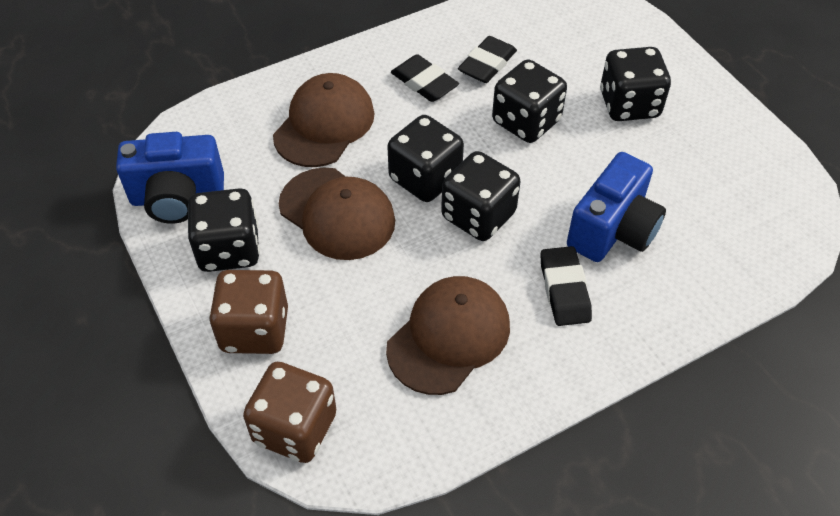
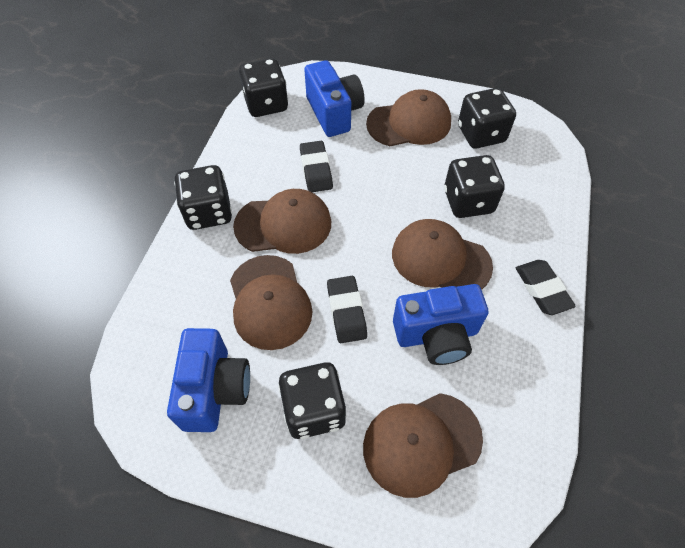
blue camera: [116,132,224,224] [567,152,666,262] = 2 -> [167,328,250,432] [304,60,365,137] [393,284,488,365] = 3
brown cap: [273,73,375,167] [279,167,395,260] [386,276,510,395] = 3 -> [230,255,312,350] [233,189,331,254] [363,393,483,498] [366,89,451,146] [392,219,493,290] = 5
brown dice: [209,270,288,354] [243,362,336,463] = 2 -> none = 0

